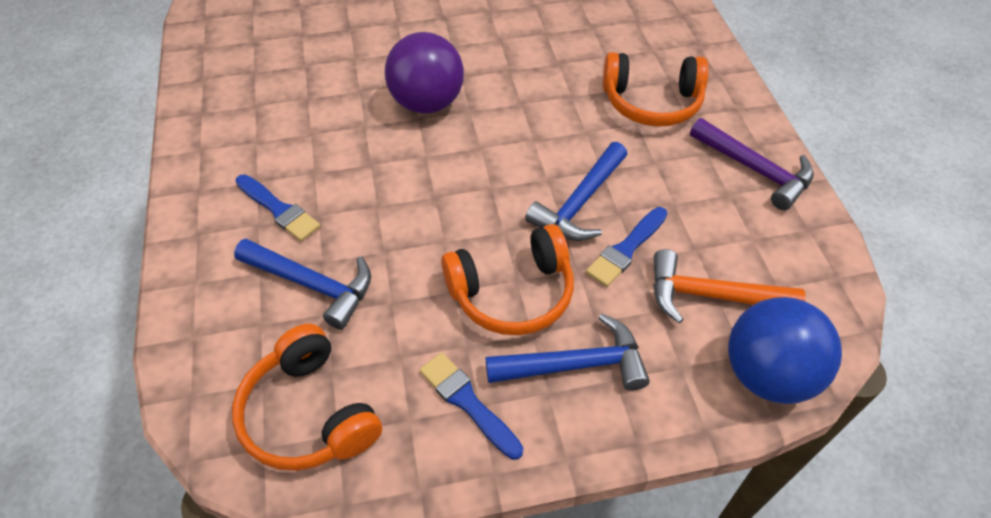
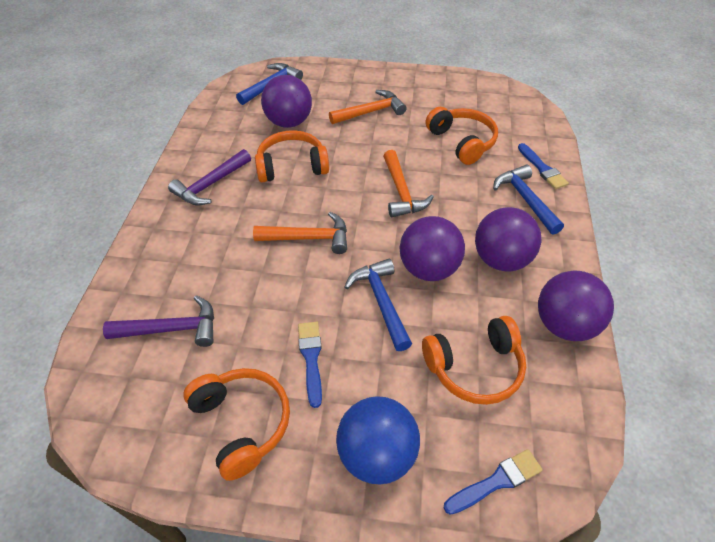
orange hammer: [653,249,806,323] = 1 -> [253,212,347,254] [329,90,407,124] [383,150,434,217] = 3
orange headphones: [232,324,382,471] [441,224,574,335] [603,52,709,127] = 3 -> [183,368,290,481] [255,130,329,182] [422,316,526,405] [426,107,498,165] = 4
purple ball: [385,32,464,113] = 1 -> [261,75,312,128] [399,216,465,281] [475,207,542,271] [538,271,614,341] = 4
purple hammer: [690,118,814,210] = 1 -> [103,295,214,347] [168,149,251,206] = 2

